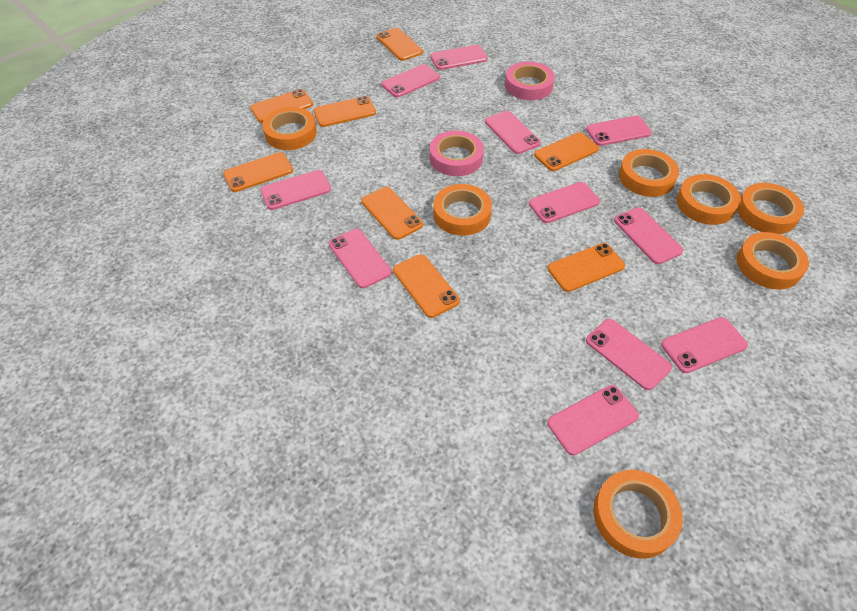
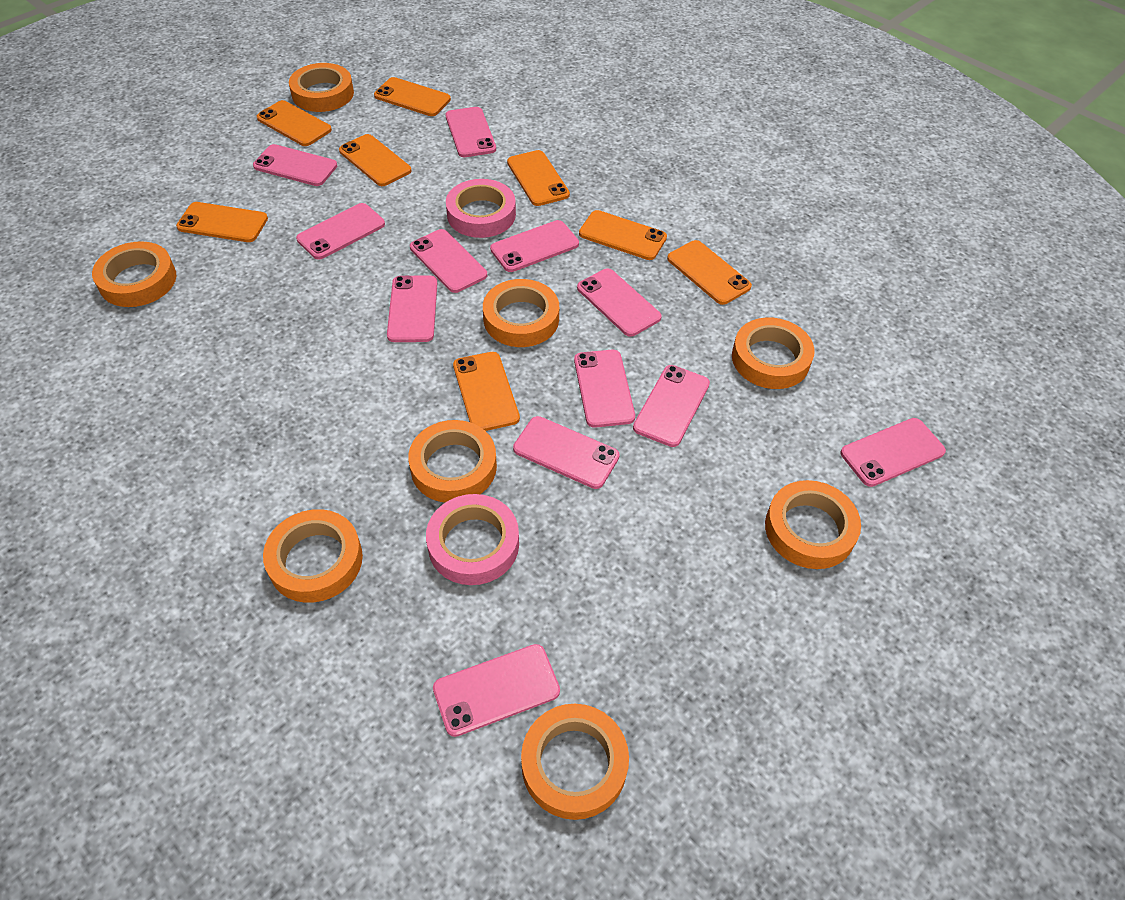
orange tape: [262,107,317,150] [433,184,492,236] [594,470,683,558] [619,149,679,197] [677,174,741,225] [737,183,804,234] [737,232,809,289] = 7 -> [92,241,176,307] [263,509,363,603] [289,63,354,112] [408,420,497,503] [483,279,559,347] [521,704,629,820] [732,318,815,389] [765,480,861,569] = 8
pink phone: [260,170,331,210] [329,229,392,288] [382,64,440,98] [430,45,488,70] [485,111,541,154] [529,182,600,223] [547,385,639,455] [586,116,652,146] [586,319,672,390] [614,207,684,264] [661,317,748,373] = 11 -> [253,144,337,186] [296,203,385,260] [387,276,437,342] [410,229,487,293] [433,644,560,737] [445,107,496,157] [490,220,579,272] [513,416,620,489] [574,350,635,428] [577,269,661,337] [633,365,710,447] [840,418,946,487] = 12

